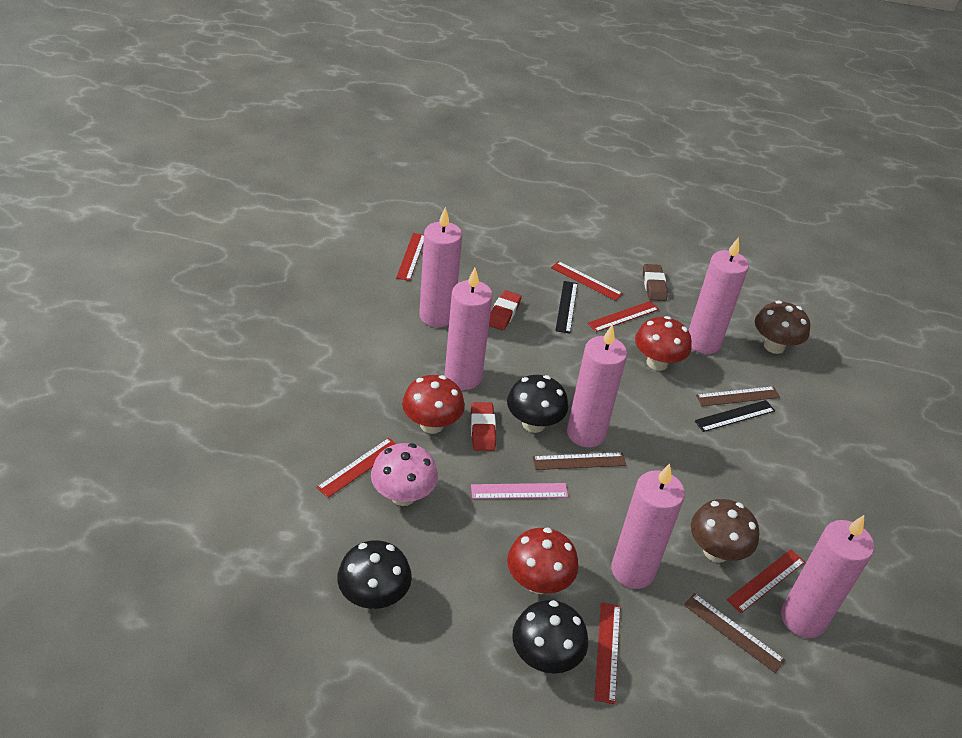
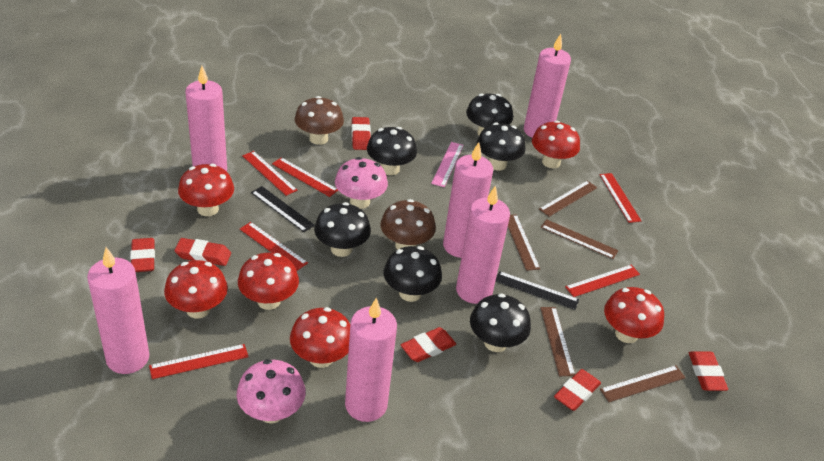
black mushroom: [337,540,412,609] [507,375,568,433] [512,600,588,673] = 3 -> [314,202,371,257] [367,127,417,175] [384,246,442,302] [466,93,513,135] [470,293,531,352] [477,122,526,171] = 6
brown eraser: [643,264,668,301] = 1 -> none = 0
brown ruler: [533,452,626,470] [684,593,785,673] [696,386,780,406] = 3 -> [508,214,540,271] [539,181,598,217] [540,307,575,376] [541,219,618,259] [600,365,686,402] = 5
pink mushroom: [371,443,438,506] = 1 -> [237,359,306,423] [335,157,388,209] = 2
red eraser: [471,402,496,451] [489,290,522,331] = 2 -> [130,238,155,272] [175,238,231,266] [352,117,371,150] [401,327,456,362] [554,369,601,411] [689,351,728,391] = 6
red mushroom: [402,375,465,434] [507,528,579,594] [635,316,692,371] = 3 -> [164,260,228,319] [178,164,234,216] [238,253,299,310] [290,307,350,368] [532,120,580,168] [604,287,664,343] = 6

